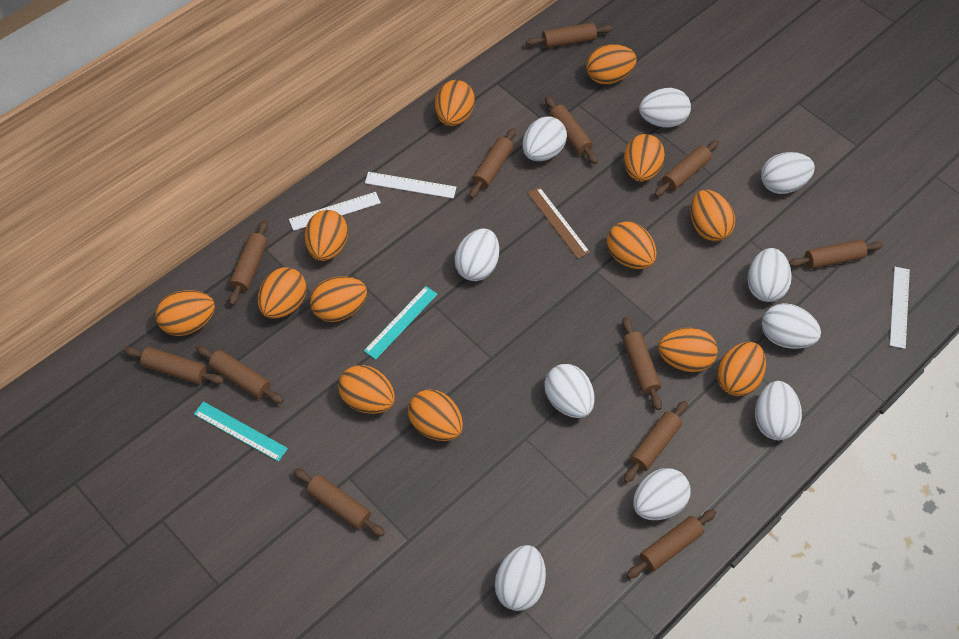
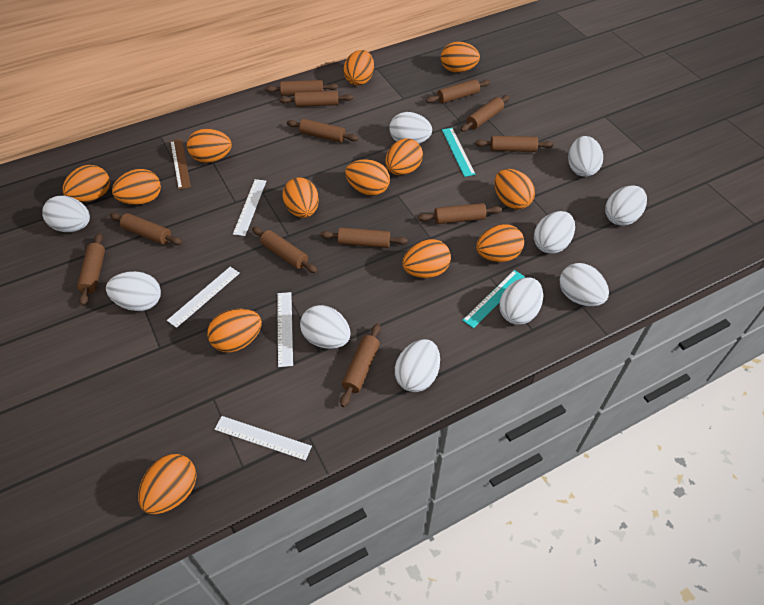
white ruler: [289,192,381,231] [365,172,456,199] [890,267,910,349] = 3 -> [167,267,240,328] [214,416,312,460] [233,179,266,236] [277,292,293,367] = 4

